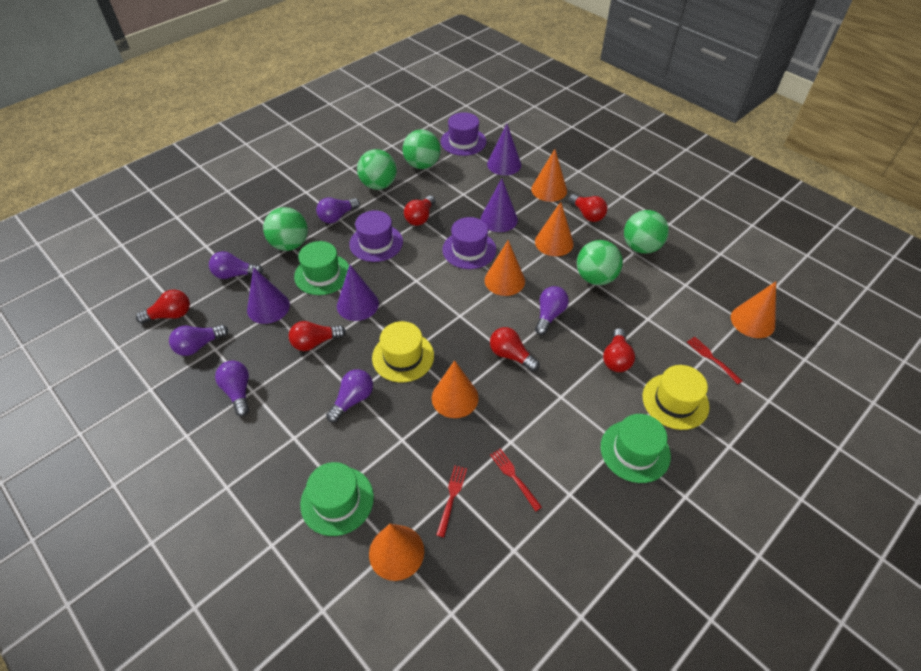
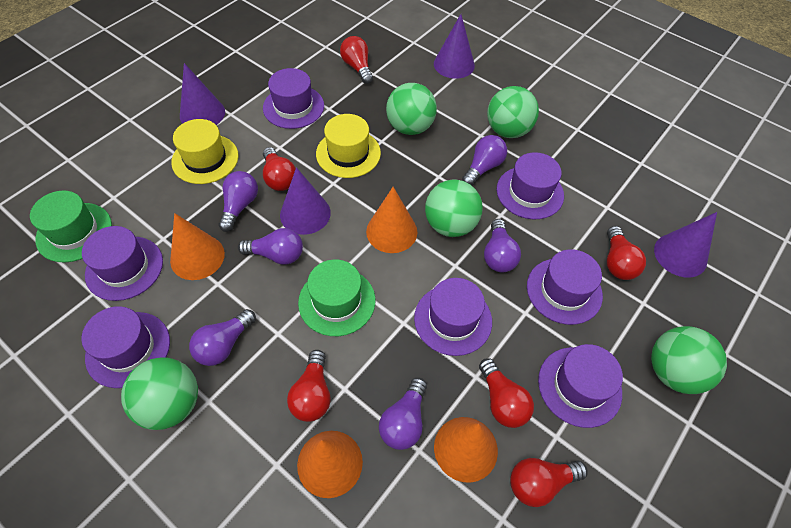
green hat: [294,241,349,295] [300,462,374,536] [601,414,671,483] = 3 -> [30,190,112,262] [298,260,375,336] = 2
orange cone: [369,524,424,581] [432,360,479,418] [485,240,525,296] [531,149,567,202] [535,202,574,256] [731,282,776,338] = 6 -> [170,213,225,280] [297,431,363,498] [366,187,417,253] [434,417,498,483] = 4
purple hat: [349,210,403,262] [441,112,486,156] [442,217,496,269] = 3 -> [81,306,170,388] [82,226,163,301] [263,68,324,129] [414,278,492,356] [497,152,564,219] [527,249,603,325] [538,344,623,428] = 7
red fork: [436,466,467,537] [490,448,542,511] [687,337,742,384] = 3 -> none = 0

